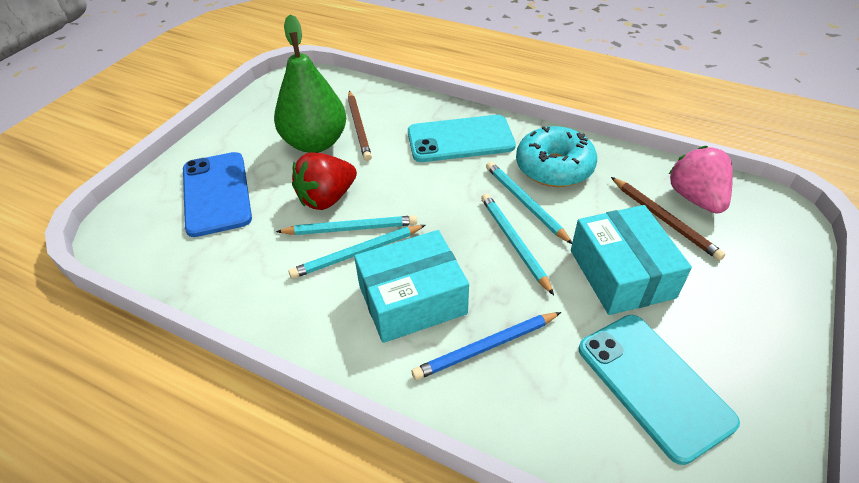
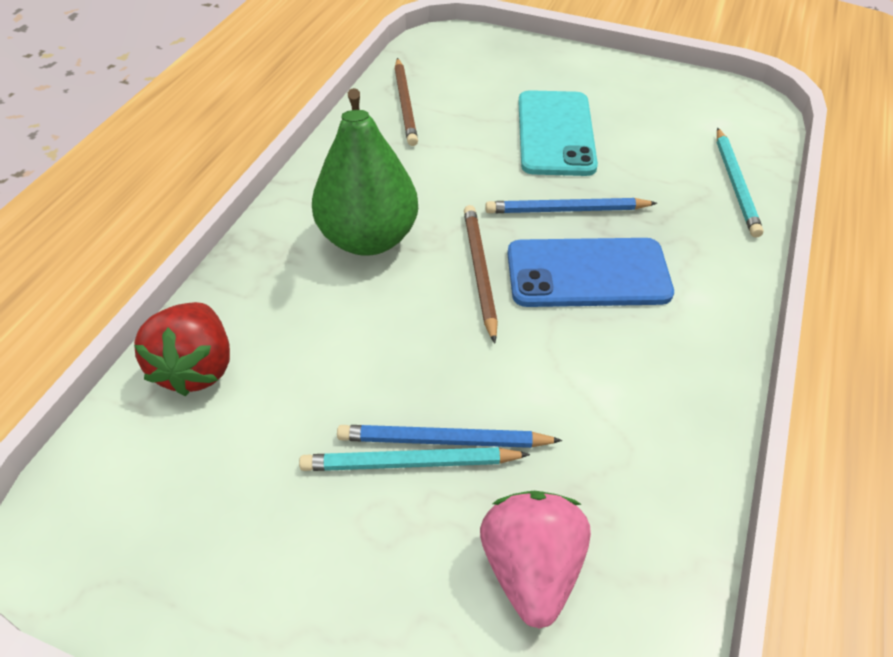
blue pencil: [412,312,561,380] = 1 -> [337,425,562,448] [485,198,657,213] = 2
turquoise box: [354,230,469,343] [571,205,692,315] = 2 -> none = 0
turquoise donut: [516,126,597,187] = 1 -> none = 0
turquoise pencil: [276,215,417,235] [288,225,425,279] [481,194,554,295] [486,162,572,244] = 4 -> [299,447,530,471] [717,128,763,237] = 2
turquoise phone: [408,115,516,162] [578,315,740,465] = 2 -> [518,90,598,176] = 1

